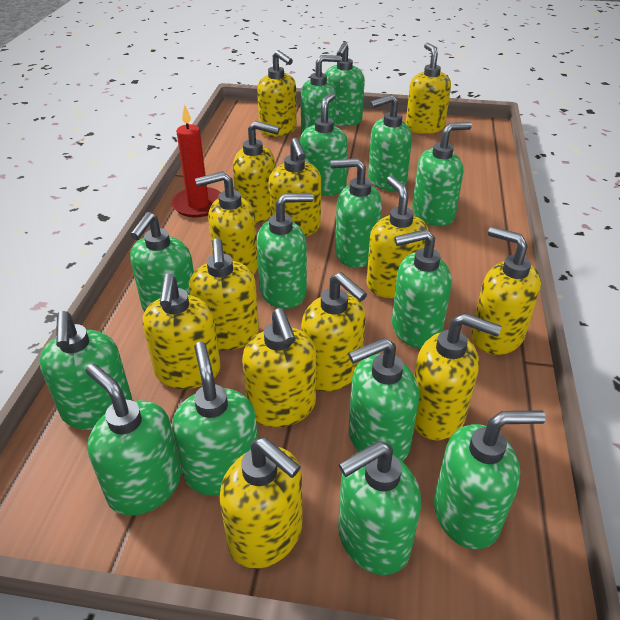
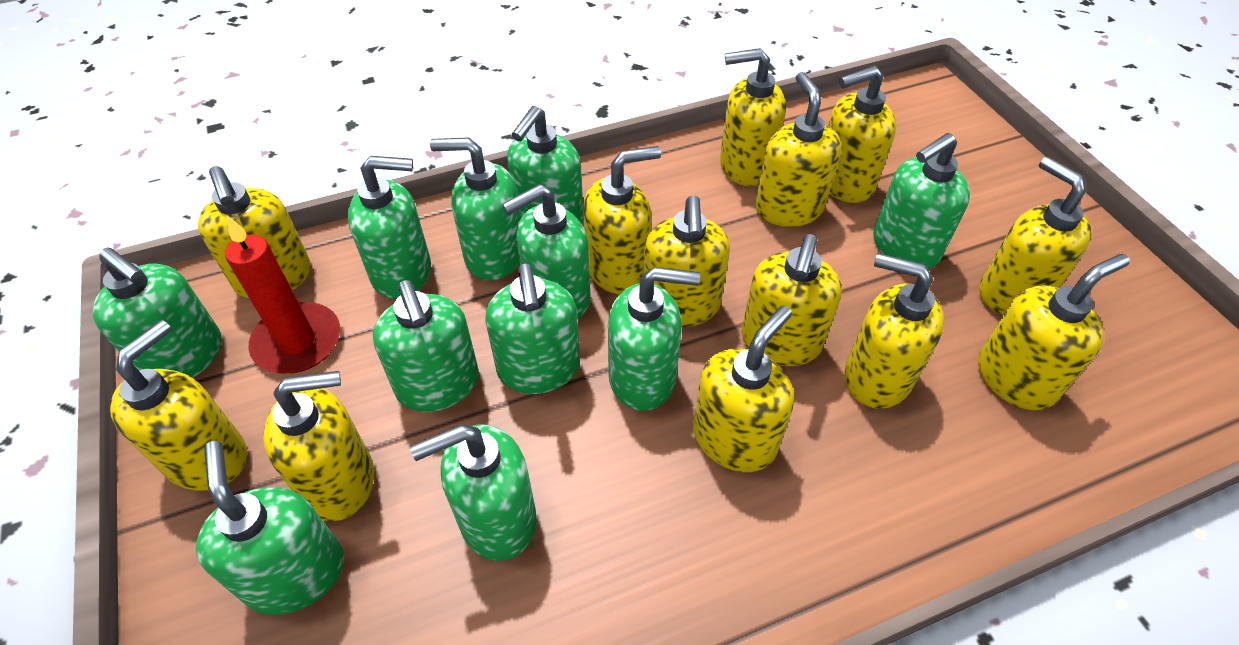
green soap dispenser: [39,311,132,430] [86,364,181,516] [130,212,194,312] [172,342,258,496] [257,193,313,309] [300,92,348,196] [301,55,341,134] [325,42,365,126] [330,158,382,268] [338,441,421,575] [348,338,419,461] [368,94,412,191] [392,229,452,348] [412,122,472,226] [434,410,546,549] = 15 -> [93,247,221,378] [196,441,344,615] [348,156,431,299] [373,280,479,412] [410,424,536,561] [430,137,521,280] [485,263,580,394] [502,184,591,319] [507,106,584,224] [608,267,700,411] [873,133,970,269] = 11

